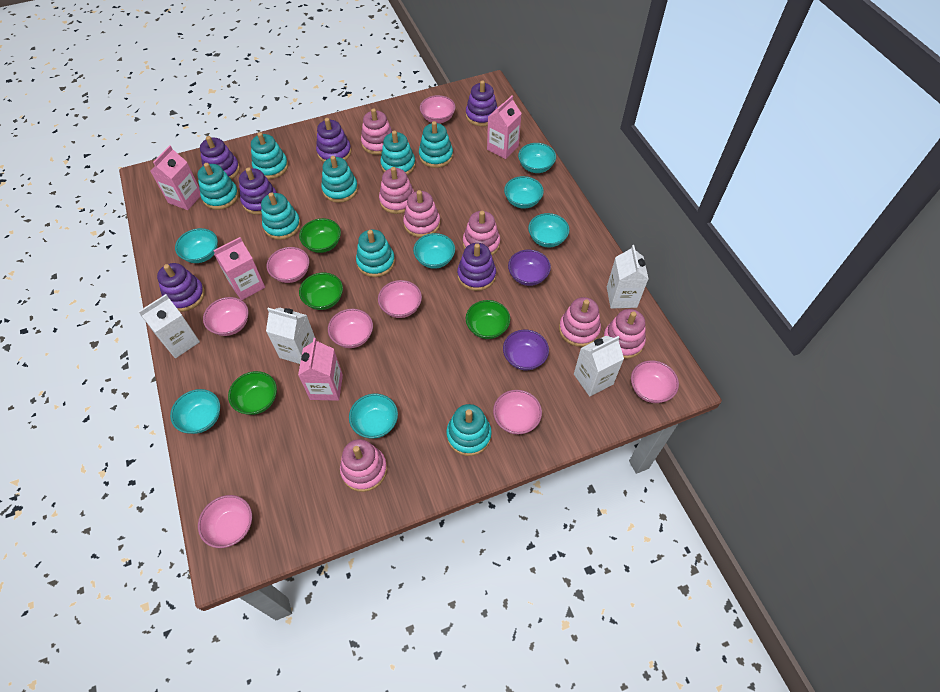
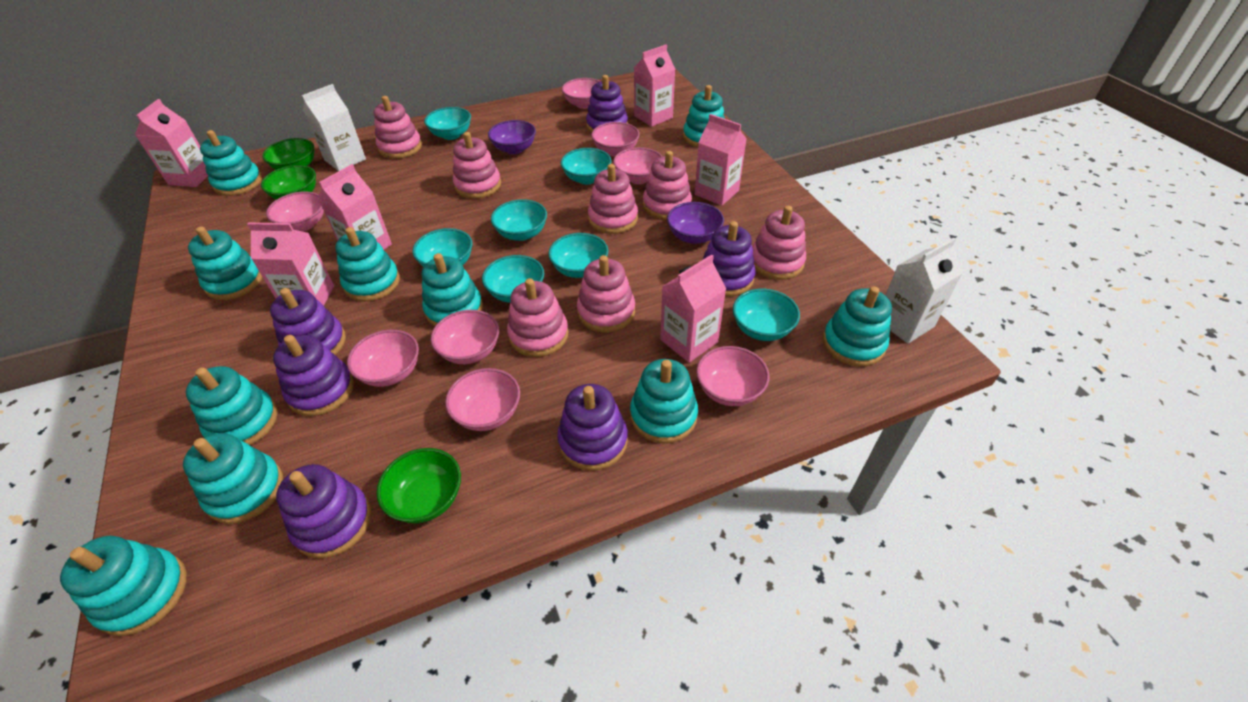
green bowl: [228,371,277,415] [299,218,341,253] [299,273,343,310] [466,300,510,339] = 4 -> [261,165,316,200] [262,138,314,170] [376,448,461,523] = 3
pink carton: [150,145,200,210] [213,237,265,300] [298,338,343,401] [487,95,522,159] = 4 -> [135,99,209,187] [247,223,334,305] [318,164,392,250] [634,45,675,127] [660,254,726,363] [695,114,747,206] = 6
turquoise stacking toy: [197,163,239,210] [251,132,288,179] [261,192,301,240] [321,156,358,203] [356,229,395,277] [380,131,415,175] [419,121,453,168] [446,404,492,456] = 8 -> [60,536,187,636] [183,433,283,524] [186,366,278,445] [188,226,262,300] [200,130,262,196] [335,227,400,301] [422,253,483,327] [630,359,698,443] [683,85,725,147] [823,286,892,366] = 10
white carton: [138,294,200,358] [266,308,315,364] [574,336,624,396] [607,245,649,309] = 4 -> [302,84,366,171] [885,238,963,343] = 2

